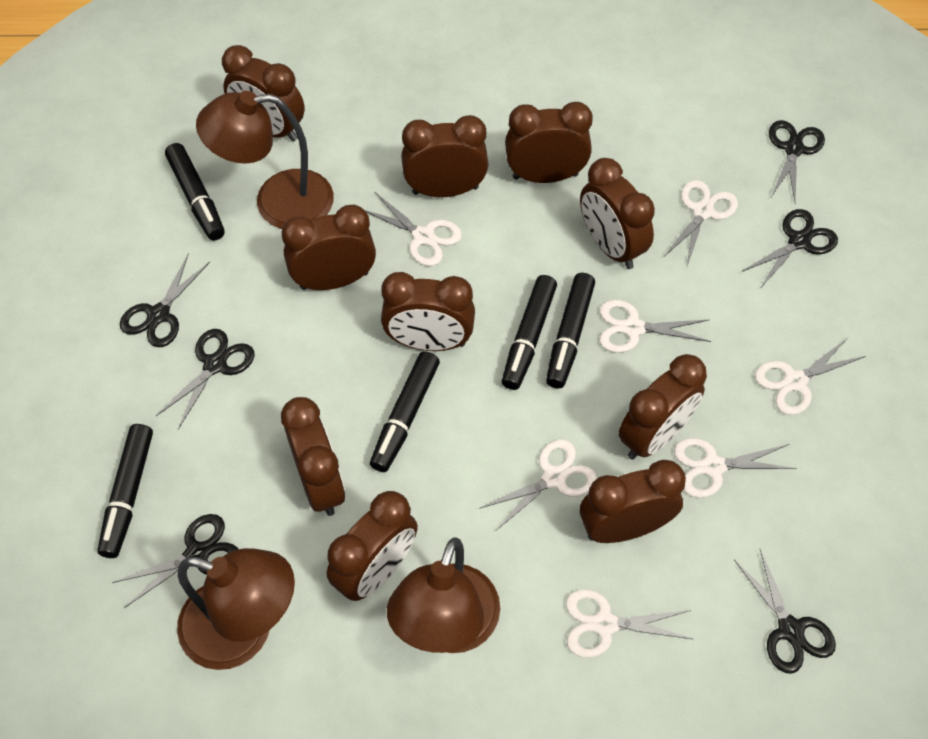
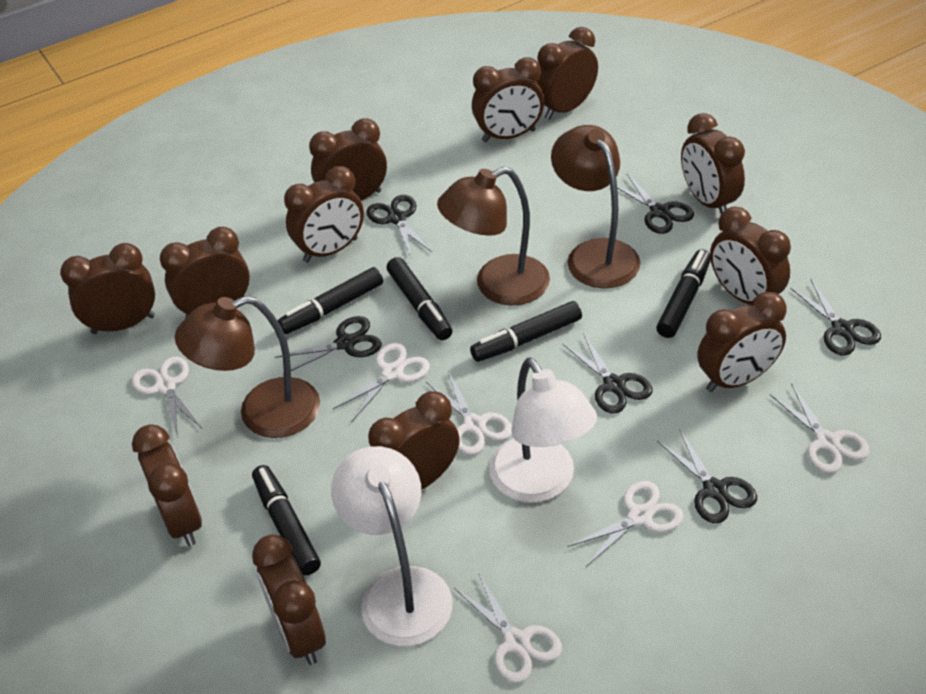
brown clock: [222,45,305,142] [281,397,345,516] [282,205,376,290] [327,491,418,601] [381,272,475,351] [401,115,488,197] [505,102,593,183] [580,158,655,269] [580,460,686,543] [618,354,707,460] = 10 -> [60,243,155,334] [132,425,202,546] [160,227,250,318] [252,535,326,665] [284,166,364,263] [309,119,387,201] [368,391,460,490] [472,57,544,142] [537,27,598,120] [681,113,745,214] [697,292,787,392] [710,206,791,305] = 12
white lamp: none = 0 -> [331,446,452,646] [490,358,597,503] = 2
white scissors: [365,192,462,266] [479,439,597,531] [566,590,692,658] [600,300,711,353] [663,180,738,266] [674,438,797,498] [755,337,866,415] = 7 -> [132,357,202,435] [333,343,430,422] [426,371,512,455] [454,572,562,683] [567,481,684,567] [770,383,870,473] = 6

